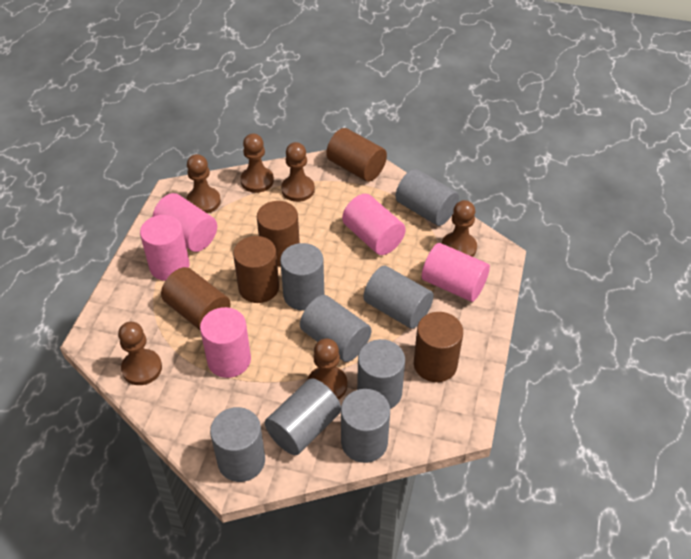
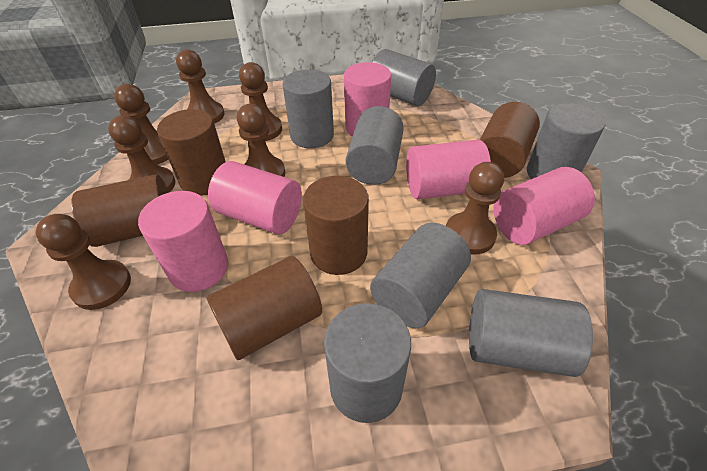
brown pawn: [118,322,162,385] [186,154,221,213] [240,133,274,193] [281,142,315,202] [308,338,348,400] [442,200,477,257] = 6 -> [36,214,131,310] [108,115,175,193] [114,84,168,164] [176,49,224,124] [237,104,285,177] [239,62,282,141] [446,162,504,255] = 7
grey cylinder: [210,407,265,482] [265,378,341,455] [280,243,324,311] [300,295,371,362] [341,389,390,463] [357,339,405,409] [363,266,434,329] [395,169,459,226] = 8 -> [282,69,334,148] [324,303,411,423] [346,106,404,185] [370,223,471,328] [372,49,436,106] [469,289,593,377] [527,103,605,179] = 7

